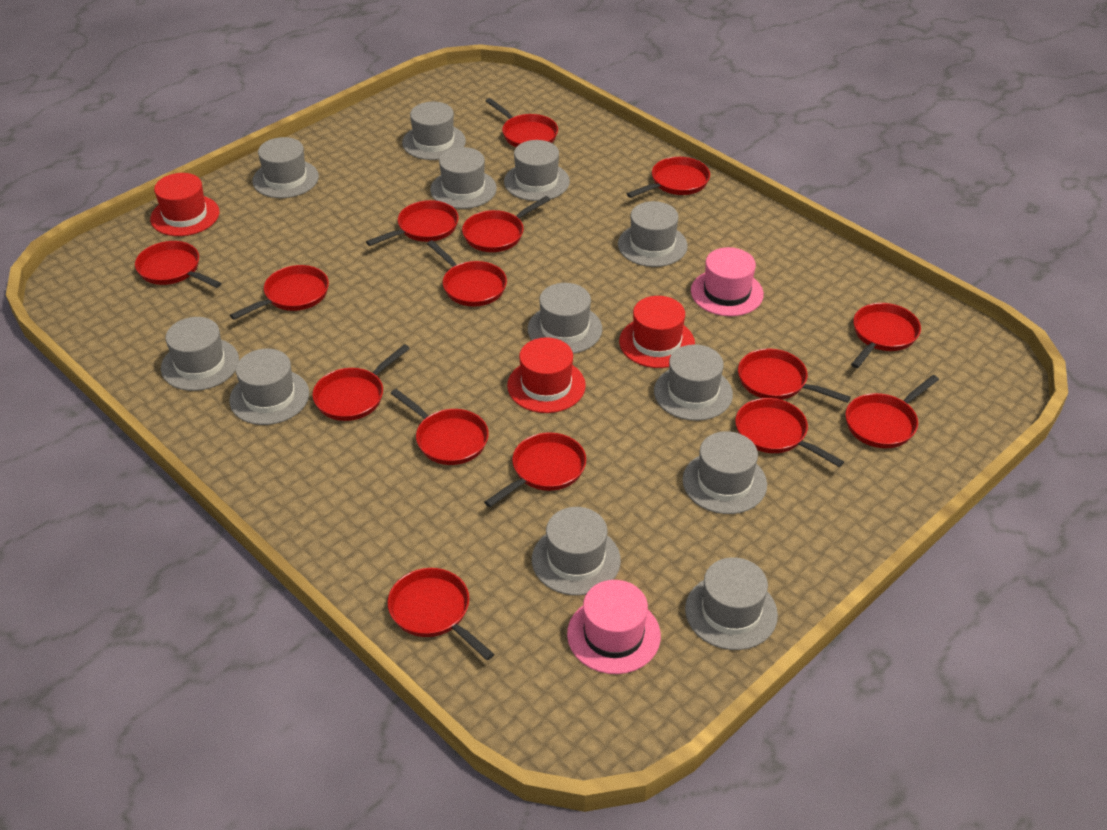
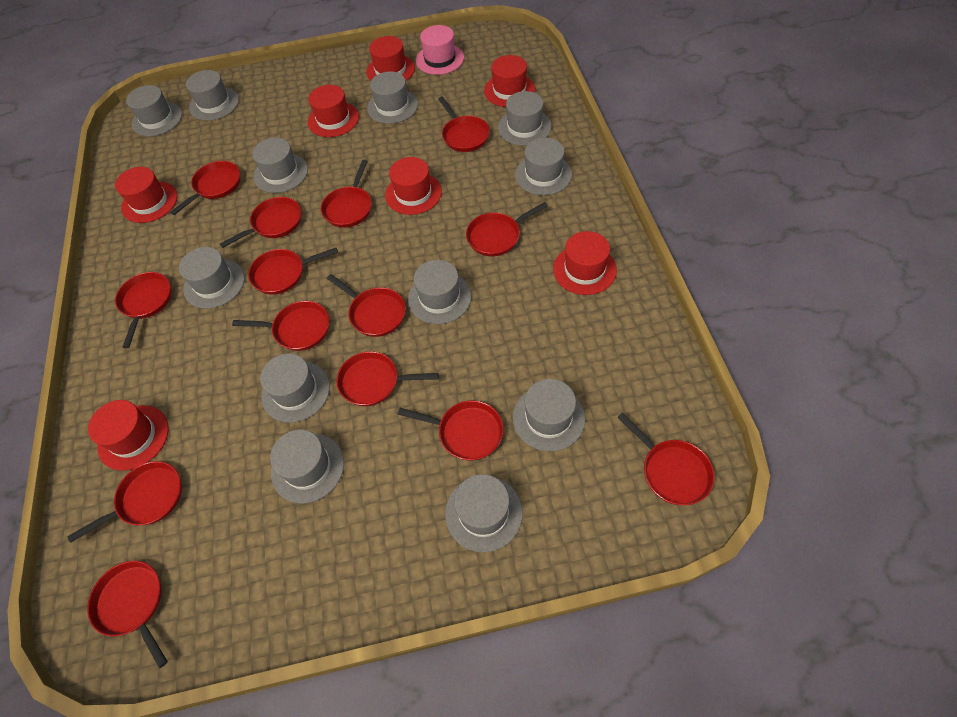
pink hat: [567,580,661,674] [691,247,764,316] = 2 -> [416,25,464,75] = 1
red hat: [150,173,219,236] [507,337,586,413] [619,296,695,368] = 3 -> [88,400,168,471] [115,167,178,223] [308,85,359,137] [366,36,415,81] [385,157,442,215] [484,55,535,107] [553,231,617,295] = 7
red pan: [135,241,221,288] [230,265,329,320] [313,344,410,421] [366,200,459,246] [388,568,494,660] [390,389,489,465] [427,240,507,306] [462,196,550,252] [484,432,586,507] [486,98,558,147] [627,157,710,198] [735,398,844,467] [738,349,851,403] [845,375,939,448] [851,303,921,368] = 15 -> [68,461,182,543] [87,561,168,668] [115,272,172,348] [170,161,241,215] [220,197,301,248] [232,301,329,351] [248,248,338,295] [321,160,372,228] [327,274,406,337] [336,351,439,406] [398,400,503,461] [438,97,490,152] [466,202,548,256] [617,413,715,505] = 14

